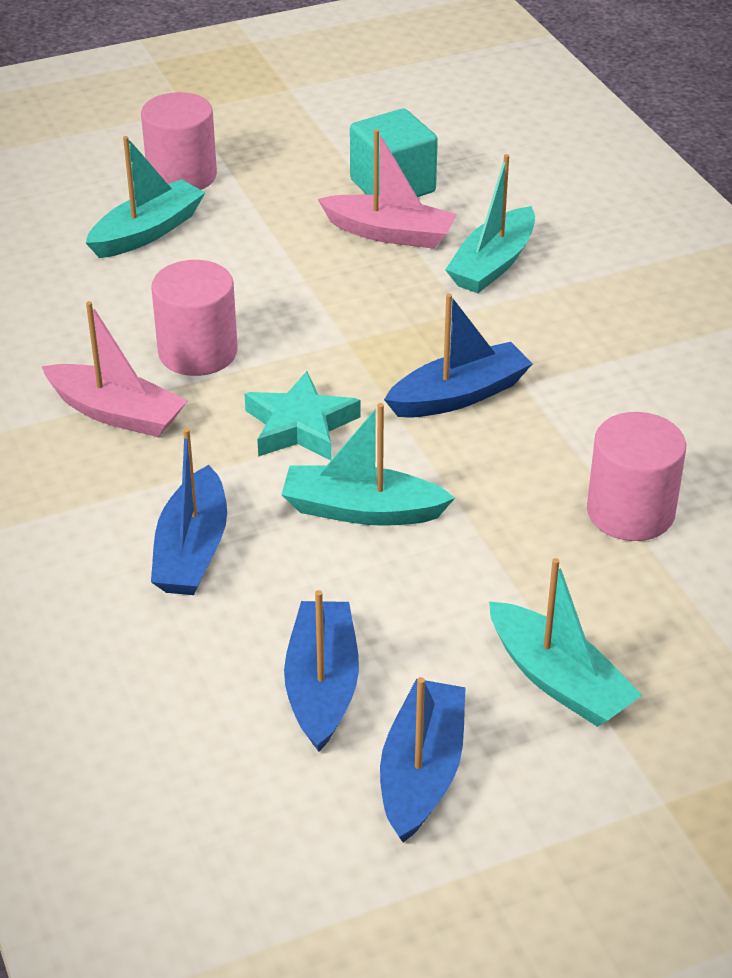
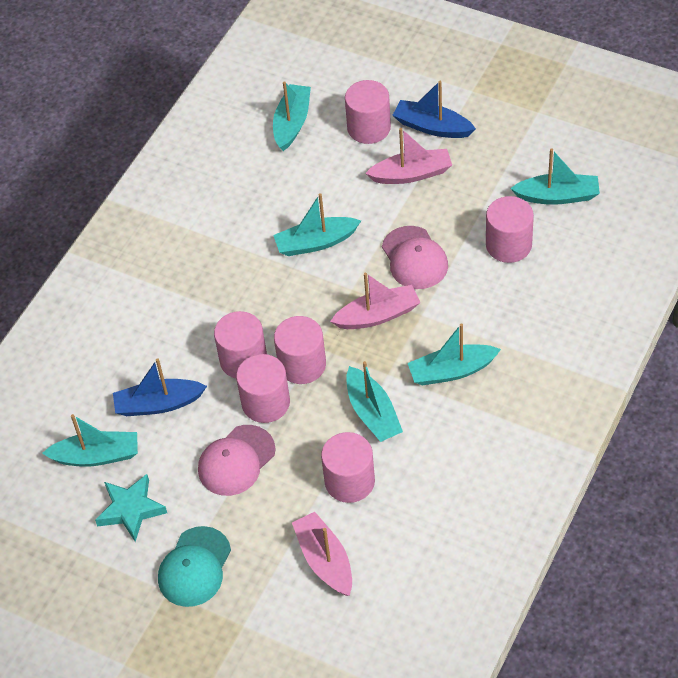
blue boat: [151,428,227,595] [284,590,359,752] [380,677,466,843] [384,294,533,418] = 4 -> [113,358,207,416] [392,81,476,138] = 2
pink boat: [41,301,187,437] [318,129,457,249] = 2 -> [292,512,352,596] [330,273,421,329] [365,128,452,184] = 3
pink cap: none = 0 -> [198,425,276,496] [382,226,448,289] = 2
pink cylinder: [141,92,217,190] [151,260,238,376] [587,412,686,541] = 3 -> [214,311,267,379] [236,354,290,423] [274,316,326,384] [321,432,375,503] [345,80,391,144] [486,196,534,263] = 6
turquoise boat: [86,136,205,258] [281,403,455,526] [445,154,535,293] [489,558,642,727] = 4 -> [42,414,138,467] [273,81,311,151] [273,193,361,256] [346,361,403,442] [408,323,501,386] [510,149,600,205] = 6
turquoise cap: none = 0 -> [158,526,231,607] = 1
turquoise cube: [350,108,438,197] = 1 -> none = 0

